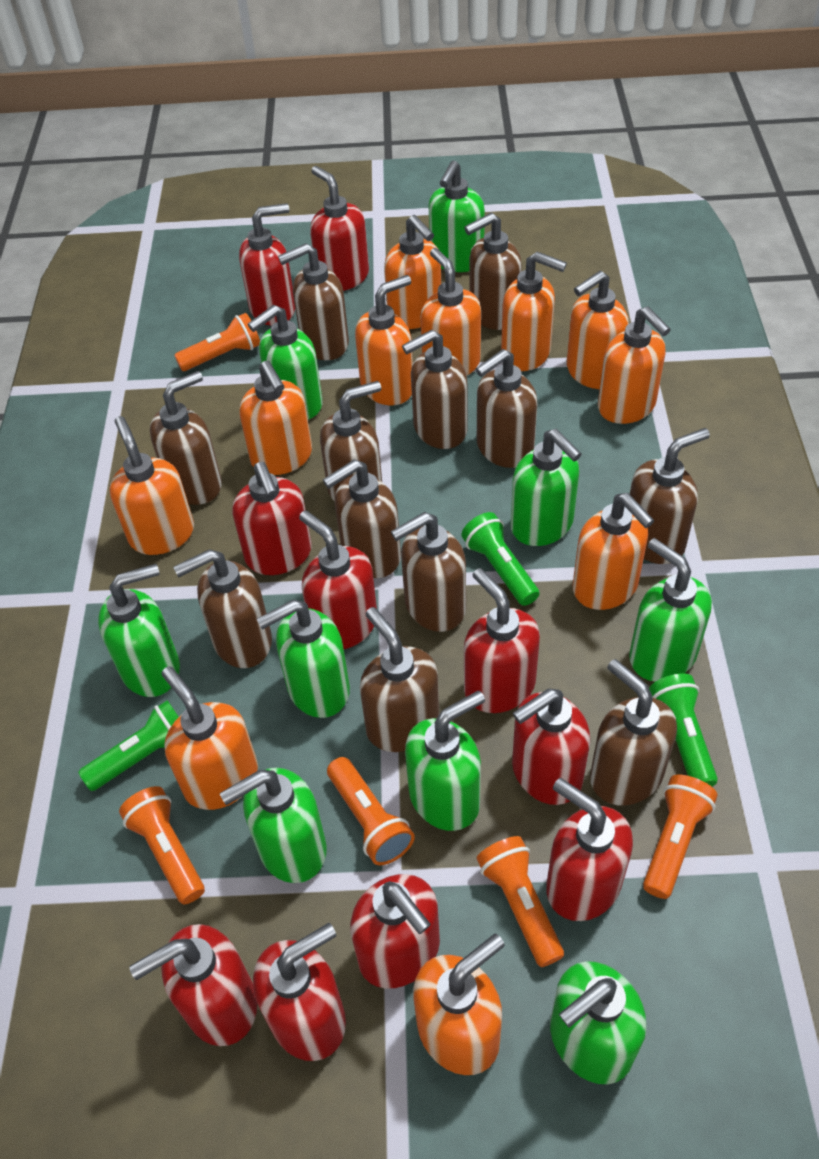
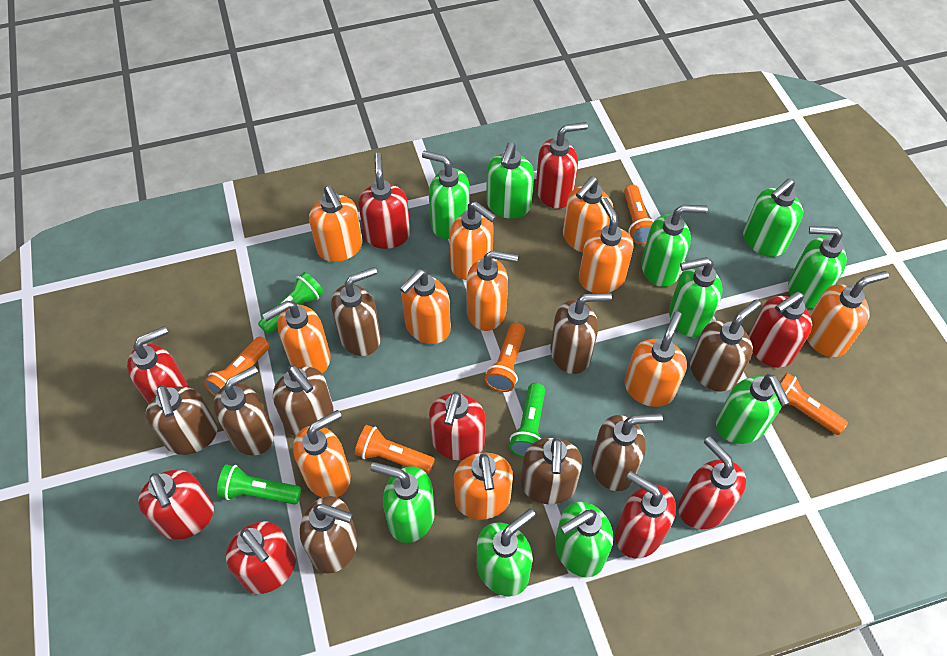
brown soap dispenser: [150,371,222,505] [173,549,272,668] [278,243,349,360] [320,381,382,502] [323,459,401,578] [360,607,439,752] [391,512,466,632] [402,329,468,449] [464,213,522,330] [476,349,537,468] [590,659,677,806] [630,428,710,564] = 12 -> [146,385,218,455] [214,366,274,456] [273,365,334,436] [300,496,358,574] [331,267,381,356] [521,438,582,504] [550,293,612,374] [591,413,663,491] [690,300,761,392] = 9
green soap dispenser: [98,564,180,697] [220,768,326,883] [248,305,323,420] [257,600,350,718] [405,691,485,831] [429,161,485,272] [511,429,582,546] [550,961,647,1084] [629,538,712,682] = 9 -> [371,462,435,543] [422,151,470,239] [477,509,536,597] [486,142,534,219] [555,502,613,577] [641,205,708,287] [669,257,723,337] [716,374,790,444] [743,178,803,257] [788,226,847,309] = 10
red soap dispenser: [129,924,257,1046] [232,462,312,575] [239,203,295,326] [253,923,346,1061] [299,510,377,649] [310,166,369,291] [350,874,440,989] [464,568,540,713] [512,689,590,805] [546,778,633,921] = 10 -> [127,326,190,404] [138,470,214,540] [226,521,296,594] [358,153,410,249] [429,391,486,460] [536,122,588,209] [615,471,676,559] [678,437,746,529] [749,292,812,368] = 9

